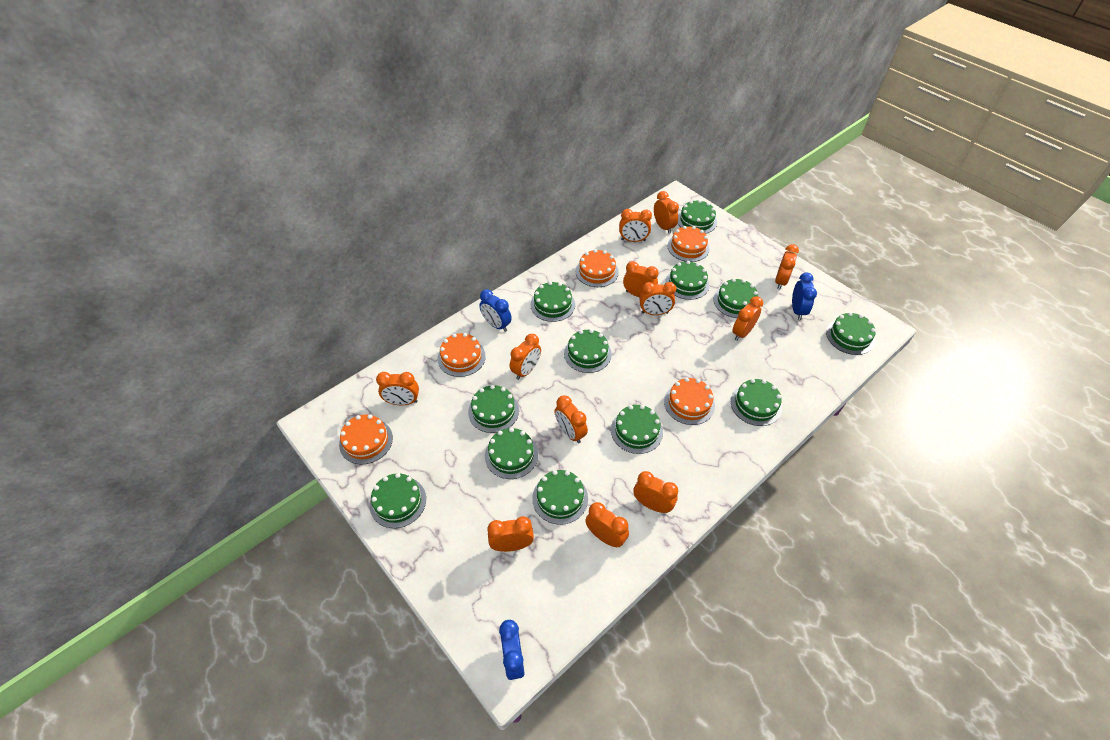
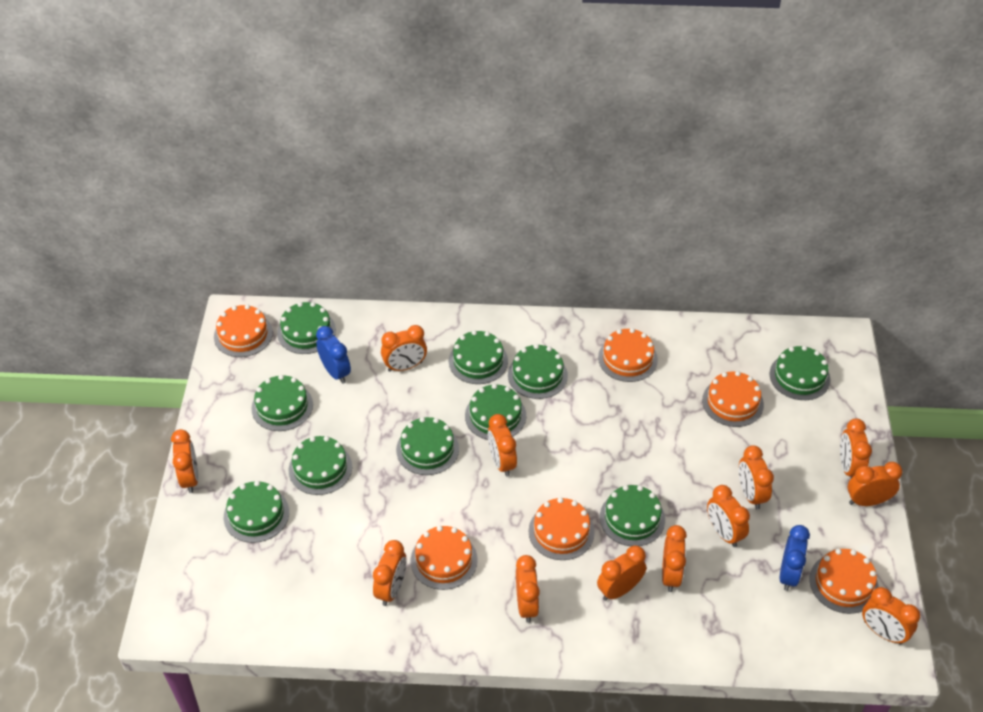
blue clock: [479,289,512,332] [499,620,525,680] [792,273,817,320] = 3 -> [316,326,351,384] [779,525,810,591] = 2
green cake: [370,473,426,528] [468,385,519,433] [485,428,538,479] [530,281,575,322] [532,470,588,525] [564,329,612,373] [611,405,663,454] [665,261,709,300] [678,200,717,233] [714,278,758,318] [731,379,782,426] [826,312,876,355] = 12 -> [224,481,289,543] [251,375,313,431] [277,302,336,354] [289,436,352,495] [396,417,459,475] [449,330,508,384] [465,384,526,440] [508,344,568,399] [600,485,665,546] [770,346,830,400] = 10
orange cake: [339,414,393,465] [438,333,486,377] [576,249,619,287] [664,378,715,425] [668,226,710,262] = 5 -> [214,305,273,357] [411,526,478,590] [528,497,595,560] [598,328,658,382] [702,371,764,427] [809,549,878,614] = 6

